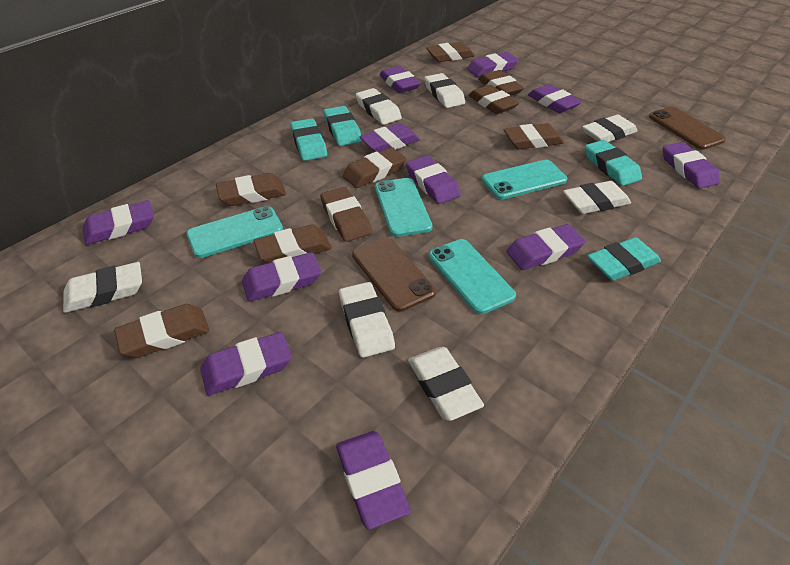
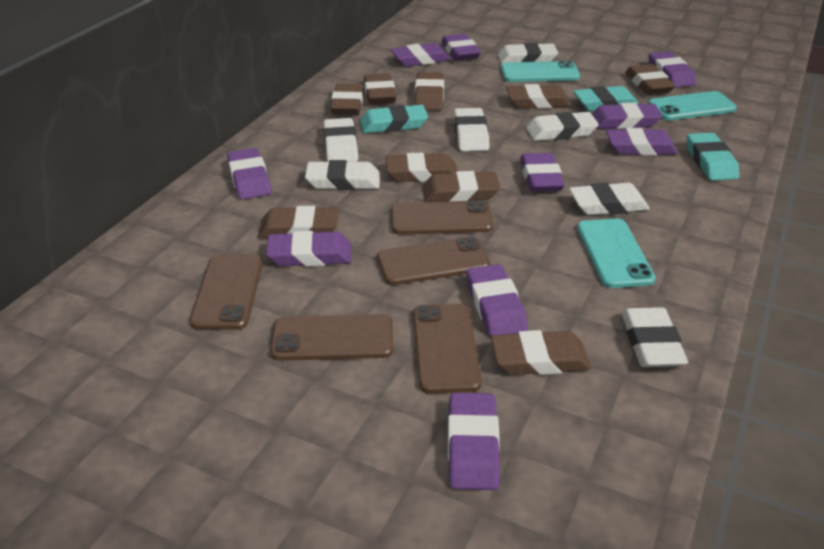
brown phone: [352,237,436,312] [649,107,726,150] = 2 -> [190,254,263,330] [270,314,393,361] [377,236,490,285] [391,200,493,235] [413,304,481,394] = 5
purple eraser: [82,200,154,245] [200,332,292,396] [242,252,321,302] [336,431,411,530] [359,123,420,152] [380,66,421,93] [406,156,461,204] [467,52,518,77] [506,224,585,270] [528,84,582,113] [663,142,720,189] = 11 -> [227,148,271,200] [266,231,351,266] [391,43,451,67] [441,34,481,61] [448,392,500,490] [467,264,528,336] [520,153,565,192] [592,103,662,129] [606,128,678,155] [648,51,696,88] = 10
turquoise eraser: [290,118,327,161] [324,106,362,146] [585,140,642,186] [587,237,661,281] = 4 -> [360,105,428,133] [573,86,639,111] [687,133,739,181] = 3
turquoise phone: [187,206,283,258] [375,178,432,237] [429,239,516,314] [482,160,567,199] = 4 -> [501,60,580,82] [577,218,656,288] [648,91,737,120] = 3

